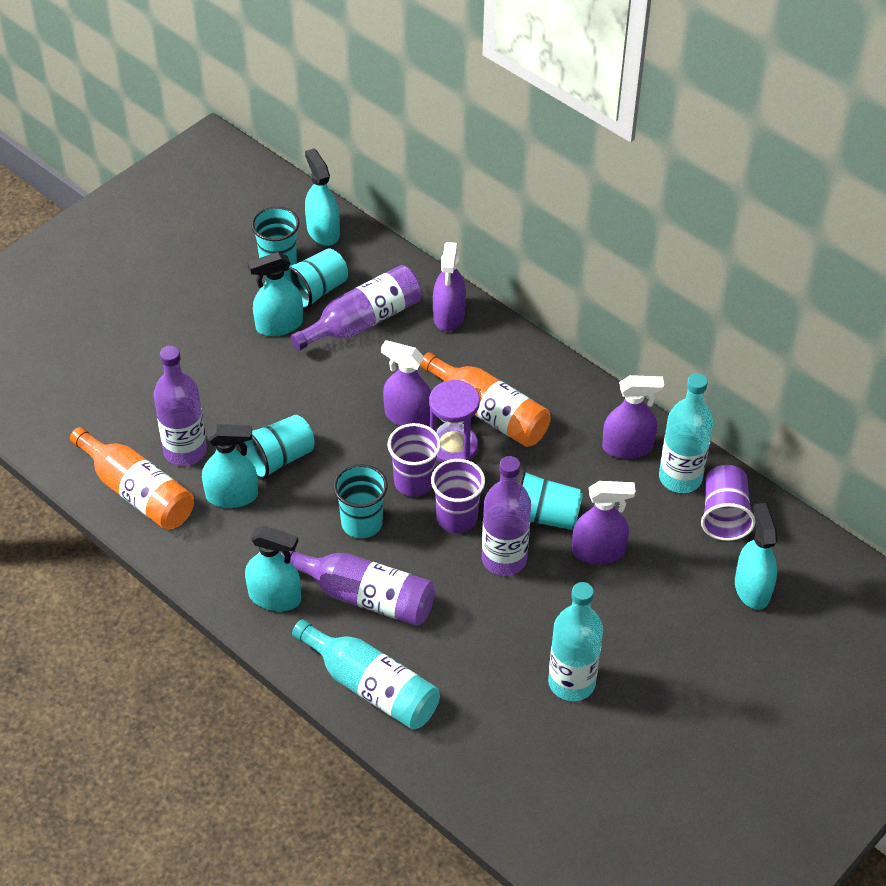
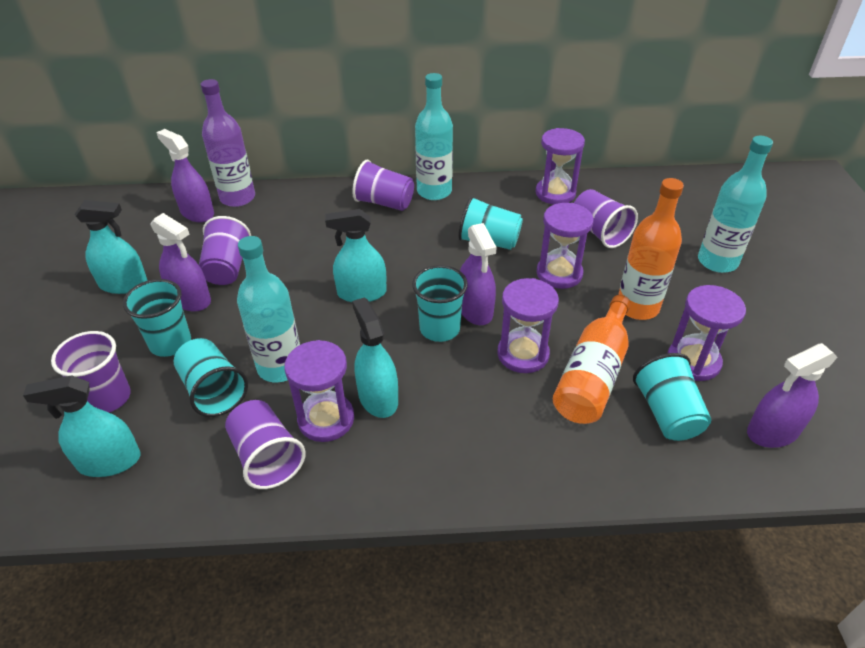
purple bottle: [154,346,207,466] [281,550,435,626] [291,265,422,350] [482,456,531,576] = 4 -> [201,79,255,207] = 1
purple cup: [387,423,441,497] [431,459,485,533] [701,465,755,541] = 3 -> [51,331,131,412] [199,216,251,285] [225,400,306,489] [352,160,414,211] [574,189,638,248] = 5
purple hourglass: [429,380,480,463] = 1 -> [284,340,354,442] [497,278,559,373] [535,128,585,204] [537,203,594,289] [668,285,746,381] = 5
turquoise spray bottle: [202,424,258,508] [245,525,301,611] [248,252,303,336] [305,149,340,246] [735,503,777,610] = 5 -> [23,375,141,477] [74,200,148,294] [325,209,387,302] [352,297,398,418] = 4

